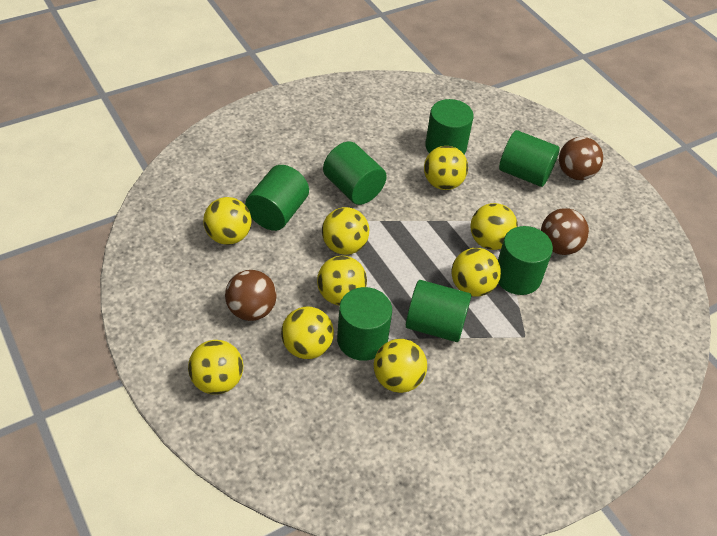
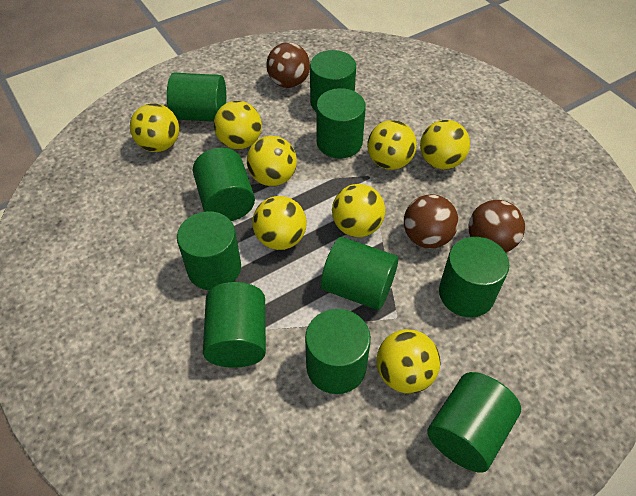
green cylinder: [245,165,309,231] [323,141,387,205] [337,287,392,361] [406,280,472,342] [425,99,474,154] [498,226,553,295] [499,130,560,187] = 7 -> [167,73,226,122] [177,211,241,290] [193,148,255,221] [203,282,266,368] [305,309,371,394] [310,50,356,112] [316,88,366,159] [321,237,398,310] [427,372,521,473] [439,237,509,317] = 10
yellow ball: [188,340,243,395] [203,197,252,245] [281,307,334,359] [317,256,367,305] [322,207,369,255] [374,339,427,393] [424,146,468,190] [452,248,501,297] [470,203,518,250] = 9 -> [130,103,179,152] [214,101,262,149] [247,136,297,186] [252,196,307,250] [332,184,385,237] [367,120,417,170] [377,329,440,394] [420,120,470,169] = 8

